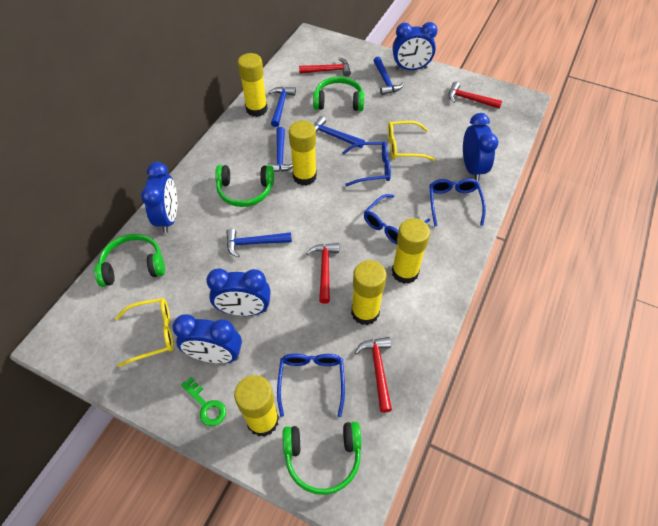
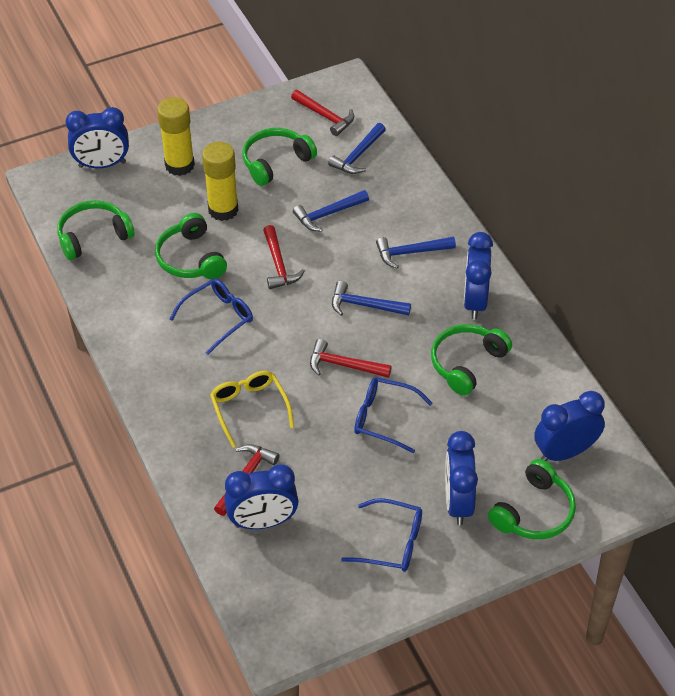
blue glasses: [277,354,345,417] [342,142,391,186] [364,194,430,244] [429,179,486,227] = 4 -> [170,279,253,355] [341,498,422,572] [354,377,432,453] = 3
blue hammer: [226,229,292,258] [267,127,293,172] [268,87,296,127] [314,116,365,148] [373,57,404,95] = 5 -> [293,190,369,232] [328,123,386,174] [332,281,411,316] [376,237,456,268] = 4
green headphones: [94,234,165,287] [215,165,274,207] [283,422,362,495] [313,76,364,111] = 4 -> [57,200,134,260] [155,213,227,279] [242,128,317,186] [431,324,512,396] [488,459,576,539] = 5
green key: [181,377,226,426] = 1 -> none = 0
yellow glasses: [115,298,173,367] [388,121,435,161] = 2 -> [210,371,294,448] = 1
yellow glue stick: [234,375,279,437] [238,53,268,117] [289,120,317,186] [351,260,387,325] [392,218,430,284] = 5 -> [157,97,195,176] [202,142,239,221] = 2

